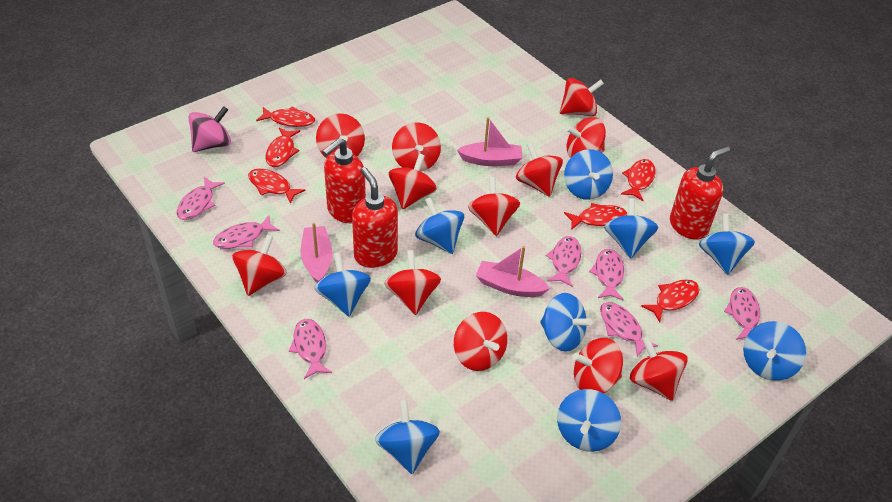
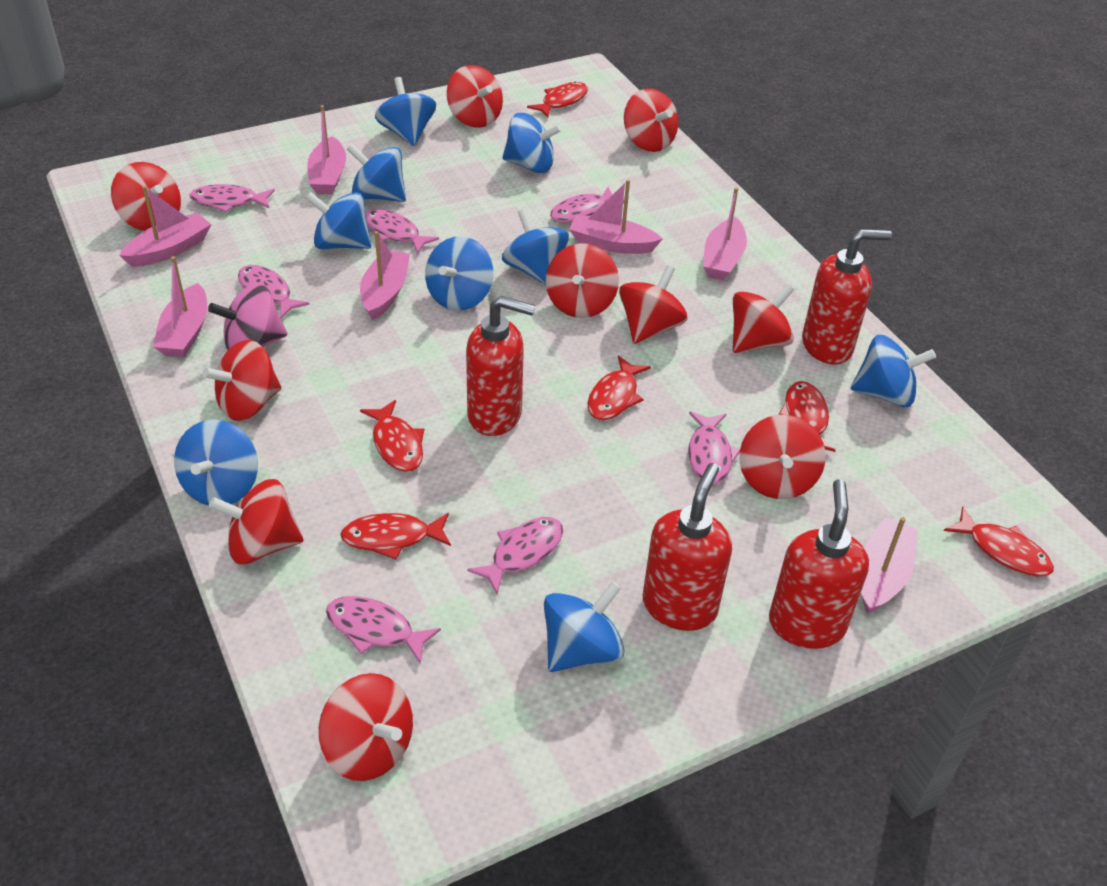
pink boat: [301,223,332,283] [457,117,522,166] [475,246,550,297] = 3 -> [119,186,211,267] [153,256,207,358] [307,105,346,194] [360,231,410,320] [569,180,662,254] [703,187,747,281] [861,517,918,614] = 7
red soap dispenser: [322,138,366,223] [352,167,398,268] [670,146,730,240] = 3 -> [466,296,535,436] [643,463,732,631] [769,479,869,649] [802,229,892,364] = 4
red spinning top: [232,235,287,296] [316,113,365,158] [384,250,441,315] [389,154,437,209] [392,122,441,172] [454,312,507,371] [468,177,520,236] [516,143,563,197] [560,78,604,116] [566,117,606,158] [573,338,623,393] [630,336,688,401] = 12 -> [111,162,181,231] [202,340,282,421] [209,479,303,564] [319,673,413,781] [447,65,503,128] [546,243,619,318] [619,265,688,344] [624,88,678,152] [733,284,794,353] [739,415,826,499] = 10

